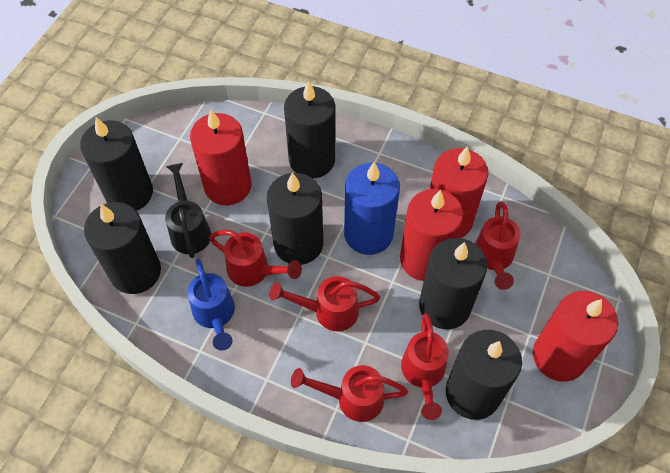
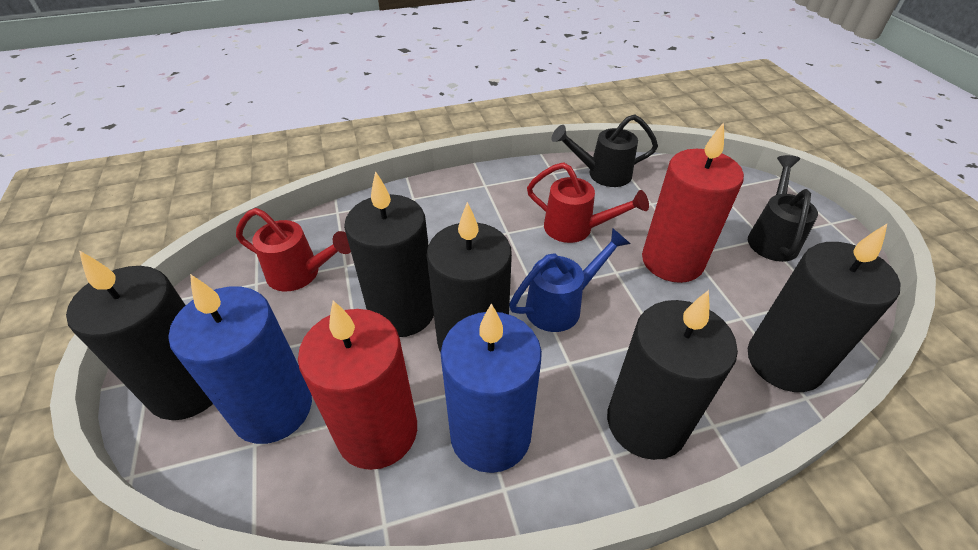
black candle: [80,117,153,211] [84,202,161,294] [267,173,323,265] [284,80,335,178] [419,238,487,329] [446,330,522,420] = 6 -> [66,250,213,420] [344,171,434,337] [427,202,512,353] [607,290,738,460] [748,224,901,392] = 5
black watering can: [165,163,211,258] = 1 -> [551,114,658,187] [748,155,818,262] = 2
blue candle: [344,162,400,255] = 1 -> [169,274,312,444] [441,303,542,473] = 2
red candle: [190,109,252,205] [400,189,464,281] [430,146,488,238] [533,291,618,382] = 4 -> [298,301,417,470] [642,122,744,283] = 2
red watering can: [209,230,302,287] [269,276,380,331] [291,365,408,422] [401,313,449,420] [475,201,521,290] = 5 -> [236,208,351,291] [527,162,649,243] = 2

